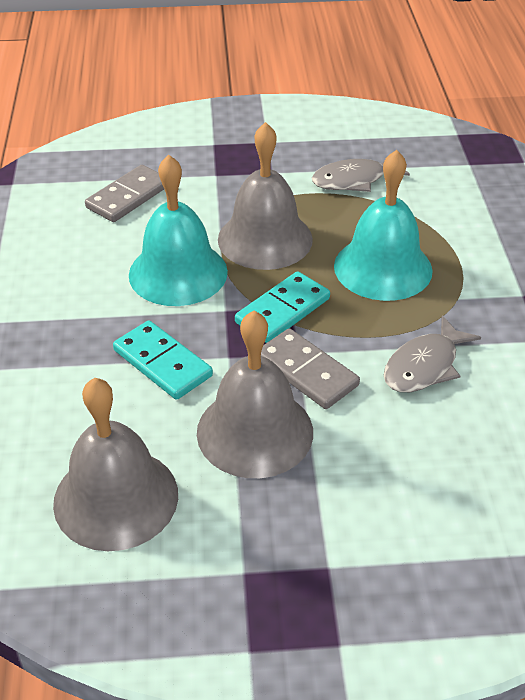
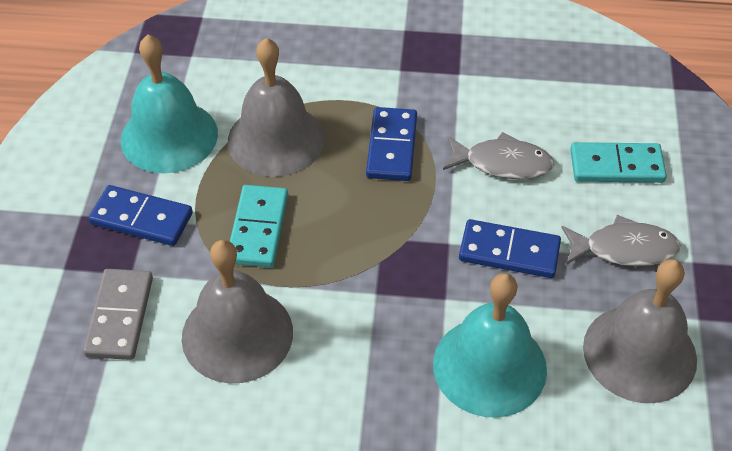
blue domino: none = 0 -> [88,185,193,246] [366,107,417,181] [459,219,561,278] = 3
grey domino: [85,165,164,222] [261,328,360,409] = 2 -> [83,269,153,360] = 1

